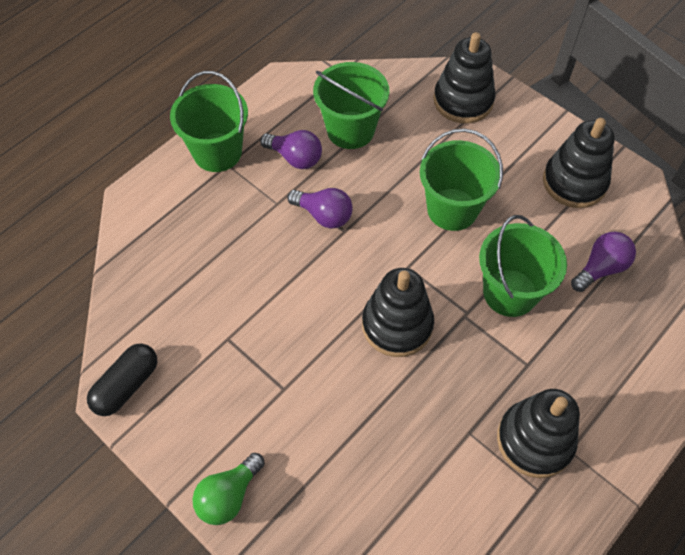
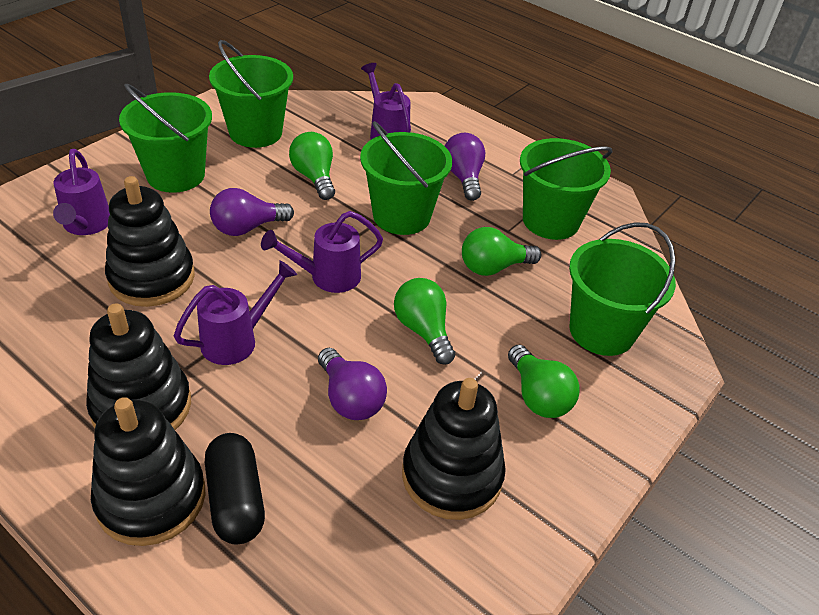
green bucket: [170,71,248,172] [313,62,389,149] [420,129,503,231] [479,215,567,317] = 4 -> [119,84,212,193] [209,40,293,148] [360,121,452,235] [520,138,613,240] [569,222,676,356] = 5
green light bulb: [192,453,265,525] = 1 -> [289,132,335,200] [394,278,455,365] [462,227,541,276] [508,345,580,418] = 4
purple watering can: none = 0 -> [53,149,110,235] [174,260,297,365] [261,211,383,293] [361,63,411,140] = 4

